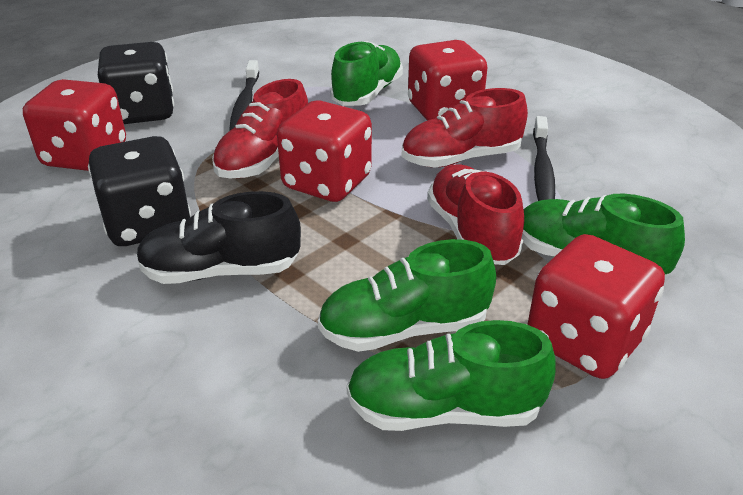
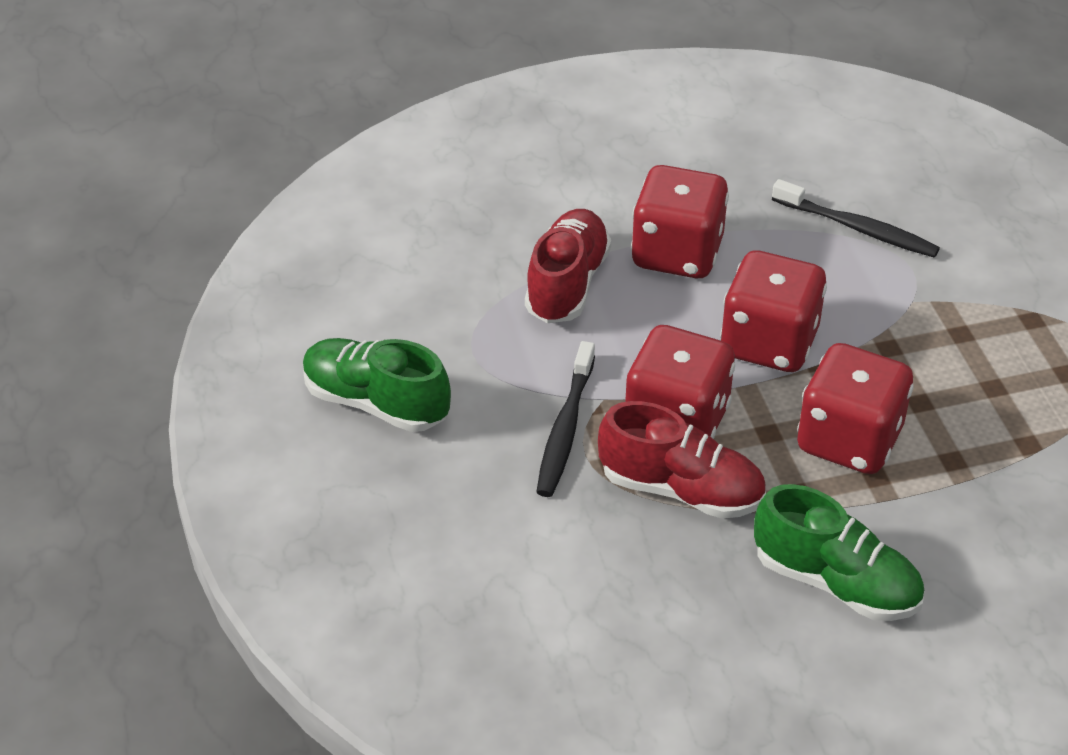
black dice: [88,136,191,246] [98,42,174,124] = 2 -> none = 0
black shoe: [136,191,301,284] = 1 -> none = 0
green shoe: [318,239,496,352] [330,41,403,106] [346,320,556,431] [522,194,685,277] = 4 -> [303,338,451,432] [754,484,924,621] = 2
red shoe: [212,79,308,178] [402,88,528,168] [427,164,524,265] = 3 -> [525,209,611,323] [598,401,766,519] = 2

